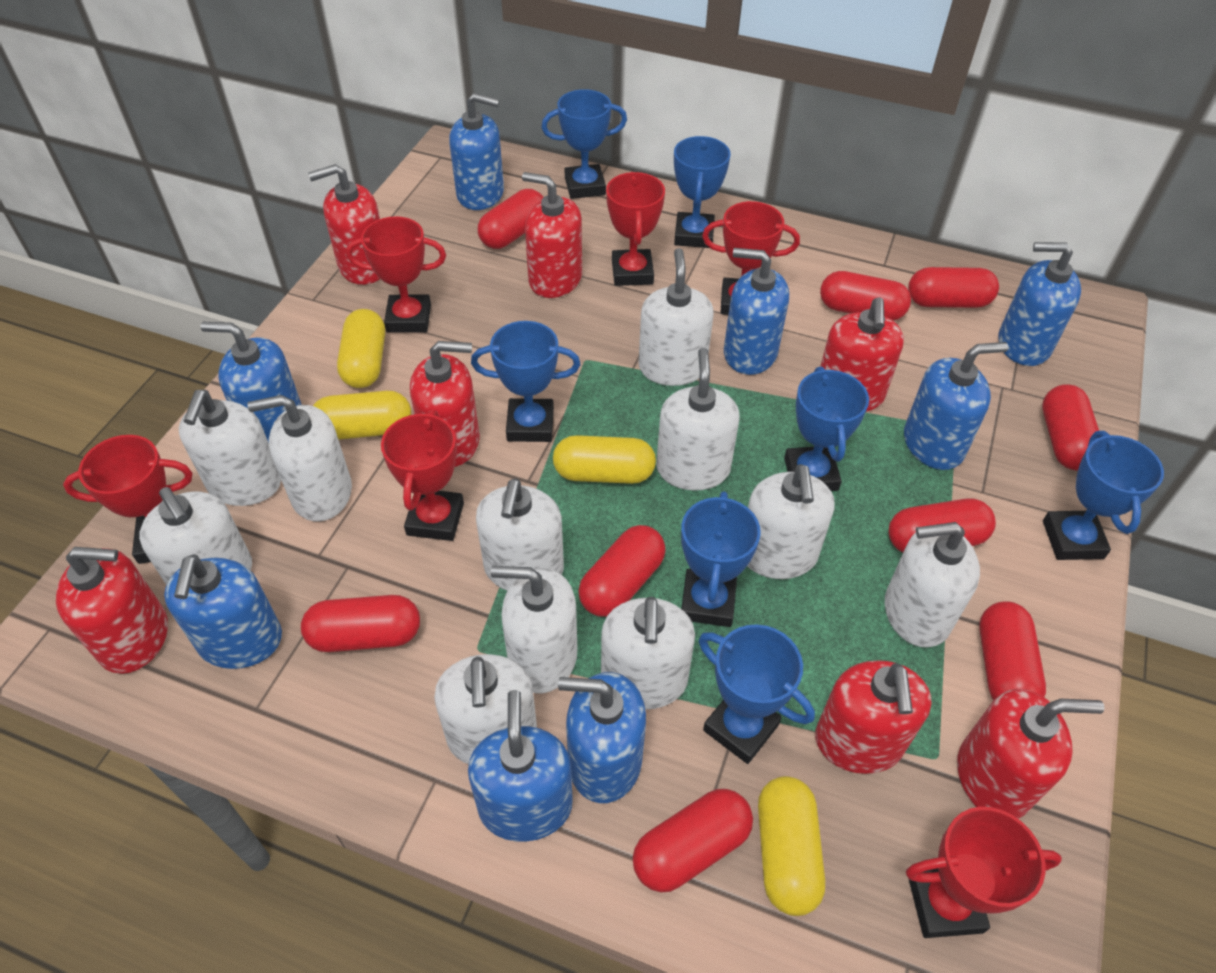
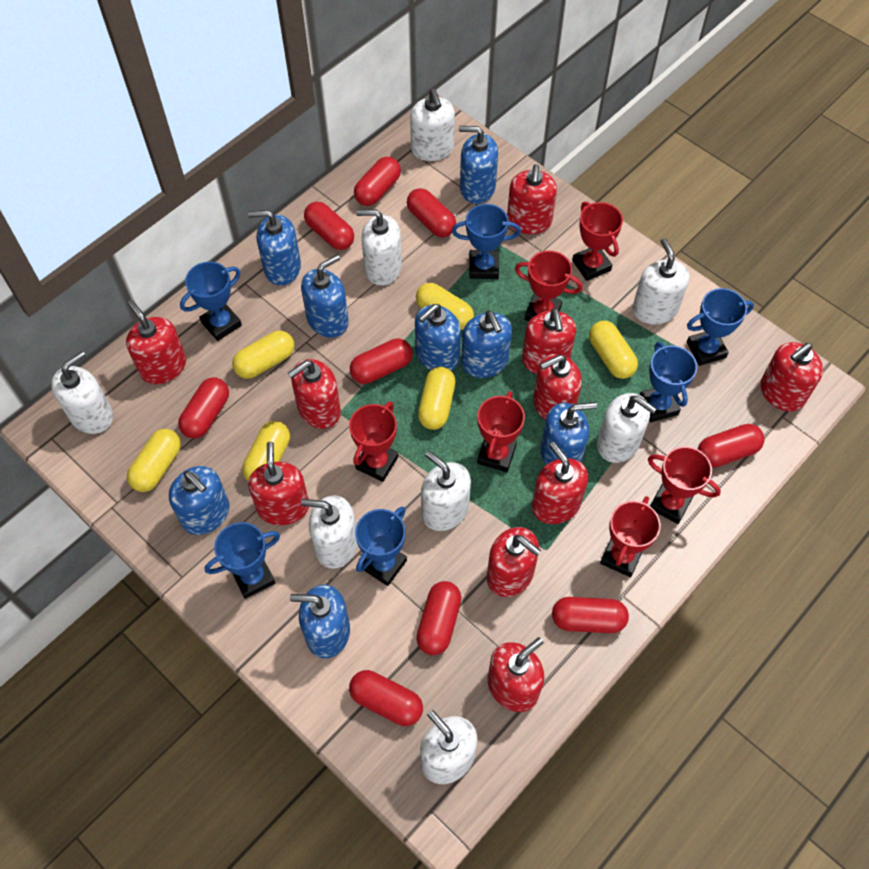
blue trophy: [471,321,580,442] [541,89,627,199] [674,136,731,248] [681,491,761,627] [699,624,815,764] [784,367,869,491] [1043,431,1164,560] = 7 -> [180,262,242,341] [205,522,280,599] [355,507,407,586] [452,204,521,279] [640,342,697,423] [687,288,754,366] = 6
red soap dispenser: [56,547,168,674] [308,164,380,285] [410,341,480,467] [522,172,582,298] [815,660,932,774] [820,297,904,412] [957,689,1105,819] = 7 -> [126,300,186,384] [248,442,309,525] [288,359,341,429] [487,527,541,597] [488,637,544,712] [507,164,557,234] [522,308,576,374] [532,442,588,524] [533,354,582,420] [760,342,823,411] = 10
white soap dispenser: [139,487,252,585] [179,390,281,506] [247,395,352,521] [434,654,537,764] [476,479,564,591] [491,566,578,693] [601,597,695,709] [638,248,714,386] [656,348,740,491] [747,464,835,579] [885,522,980,648] = 11 -> [51,351,113,434] [301,495,358,568] [356,210,402,286] [410,89,455,161] [420,710,477,784] [421,451,471,531] [597,393,657,463] [632,238,689,324] = 8
yellow capsule: [313,391,411,440] [337,309,385,388] [553,435,656,484] [758,776,825,916] = 4 -> [127,429,181,492] [232,330,295,379] [242,421,290,482] [416,283,474,330] [418,367,456,430] [589,321,638,379] = 6

